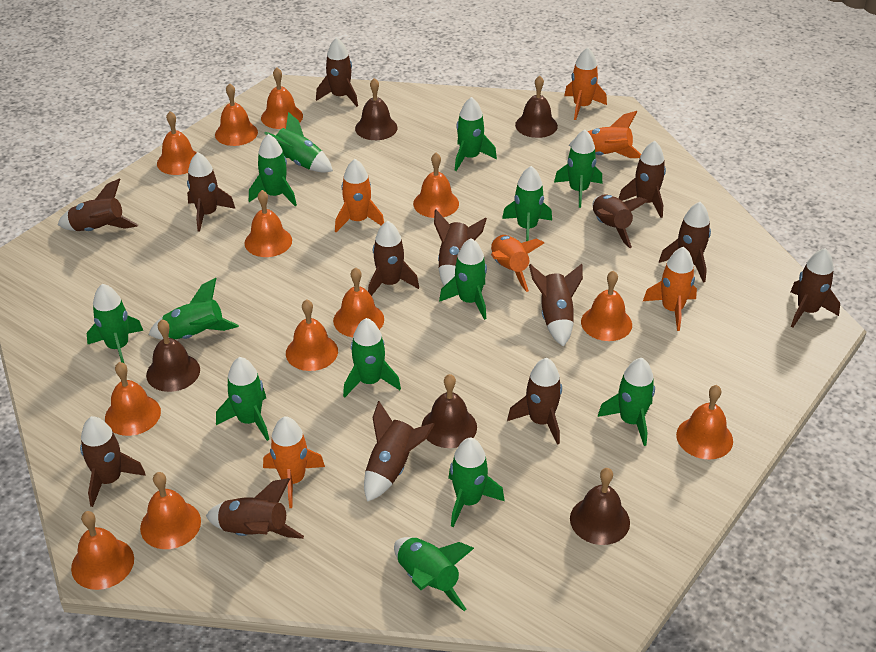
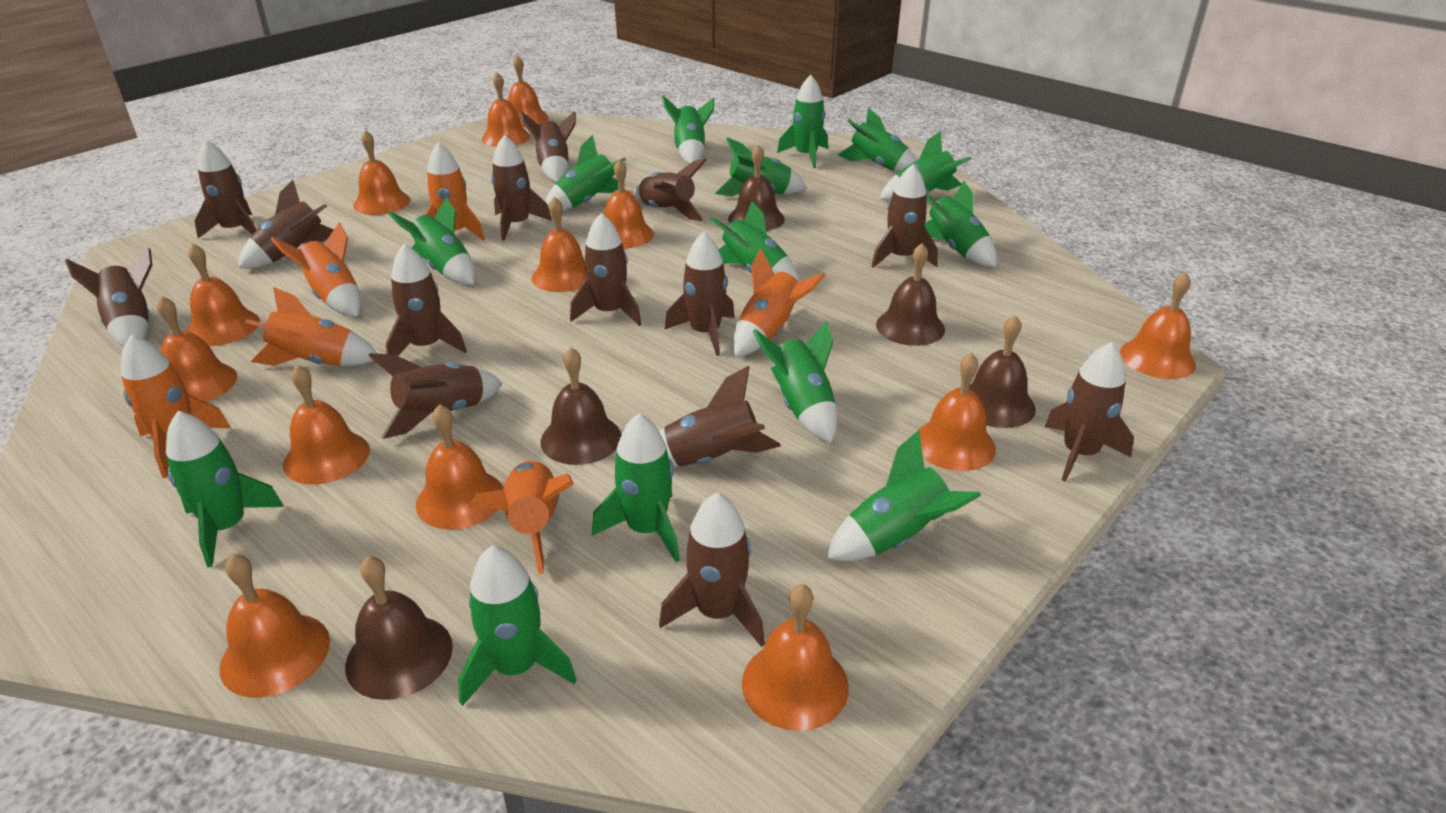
green rocket: [87,284,143,364] [148,278,239,339] [216,357,269,441] [249,134,297,206] [264,112,333,172] [343,318,401,398] [394,537,474,611] [439,238,487,320] [448,438,505,527] [455,97,497,171] [502,166,552,241] [554,129,602,208] [598,358,655,446] = 13 -> [166,411,284,567] [388,197,475,285] [458,545,576,706] [545,135,626,211] [592,413,680,562] [661,95,714,164] [710,201,799,282] [715,137,807,196] [753,320,837,443] [777,75,828,168] [827,430,981,561] [838,108,917,172] [879,131,972,202] [924,181,997,267] = 14
orange bell: [71,511,134,590] [105,362,161,436] [140,472,201,549] [157,111,197,175] [215,83,258,146] [244,190,292,257] [261,68,303,129] [286,299,338,371] [333,267,384,337] [413,153,459,218] [581,270,632,341] [676,385,733,460] = 12 -> [157,296,237,402] [187,243,260,346] [219,554,330,697] [283,365,370,485] [353,130,410,215] [416,404,503,529] [482,72,530,147] [508,55,548,127] [532,196,586,292] [604,159,654,249] [742,584,849,731] [917,352,996,471] [1120,272,1196,379] = 13

